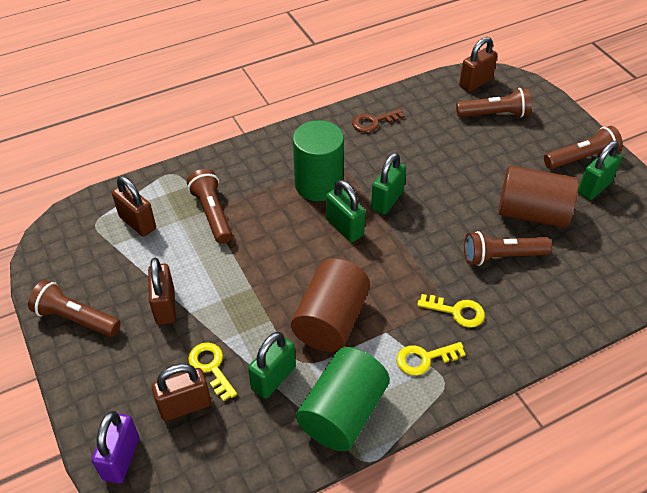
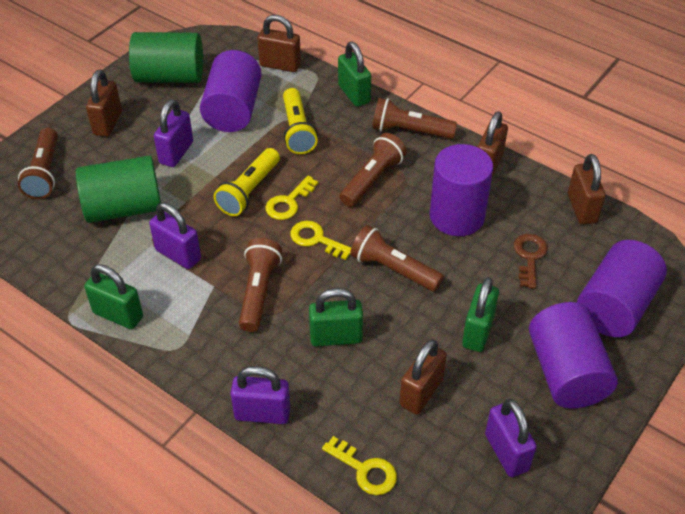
brown cylinder: [291,258,370,352] [498,166,579,228] = 2 -> none = 0
brown padlock: [112,176,156,237] [148,258,176,325] [152,364,211,421] [459,37,498,92] = 4 -> [86,70,122,137] [257,15,301,72] [399,339,447,414] [477,111,508,177] [568,154,606,224] = 5
purple cylinder: none = 0 -> [200,50,262,132] [430,144,493,236] [529,302,618,408] [577,240,667,337] = 4
purple padlock: [92,411,139,484] = 1 -> [149,203,201,269] [154,99,193,167] [231,366,290,424] [485,399,537,477] = 4
yellow flashlight: none = 0 -> [214,148,280,216] [283,88,318,154] = 2

